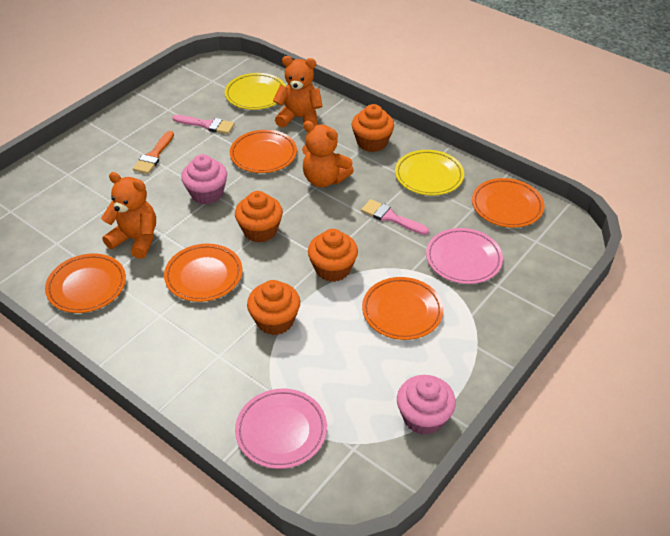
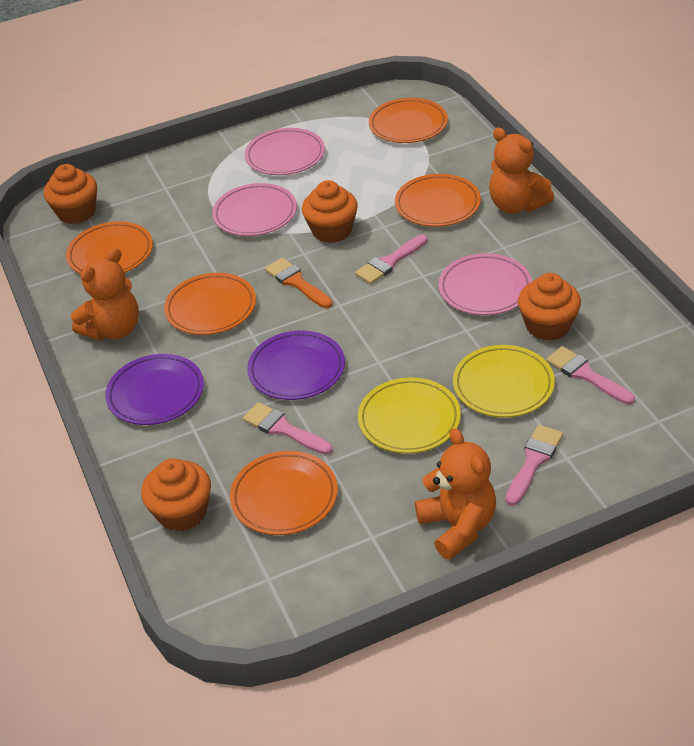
pink brush: [172,115,235,134] [361,199,429,235] = 2 -> [243,402,332,455] [355,234,428,284] [506,425,563,506] [546,346,635,405] = 4
pink cupcake: [181,154,227,204] [397,375,456,435] = 2 -> none = 0
pink plate: [235,389,327,469] [426,228,503,284] = 2 -> [212,183,297,236] [245,128,325,175] [438,253,532,315] = 3
purple plate: none = 0 -> [105,354,204,425] [247,331,345,400] = 2

